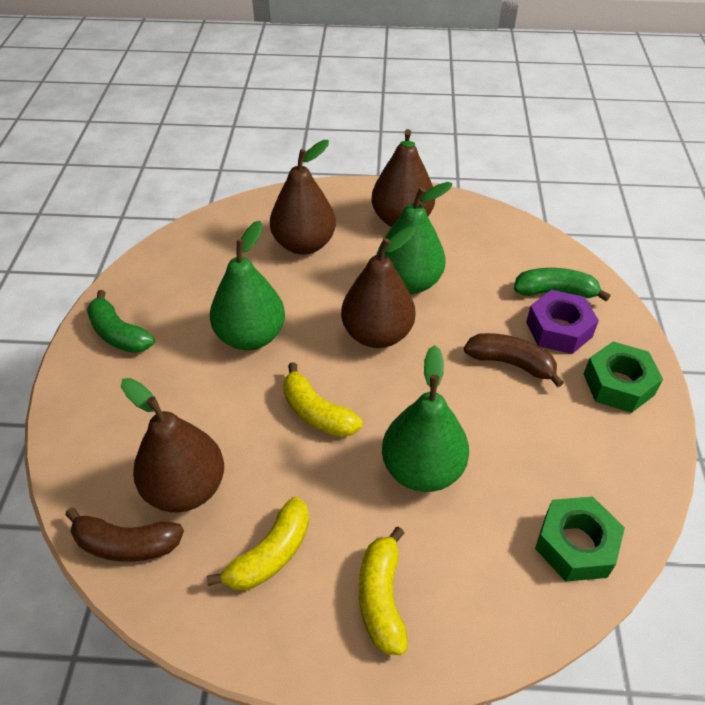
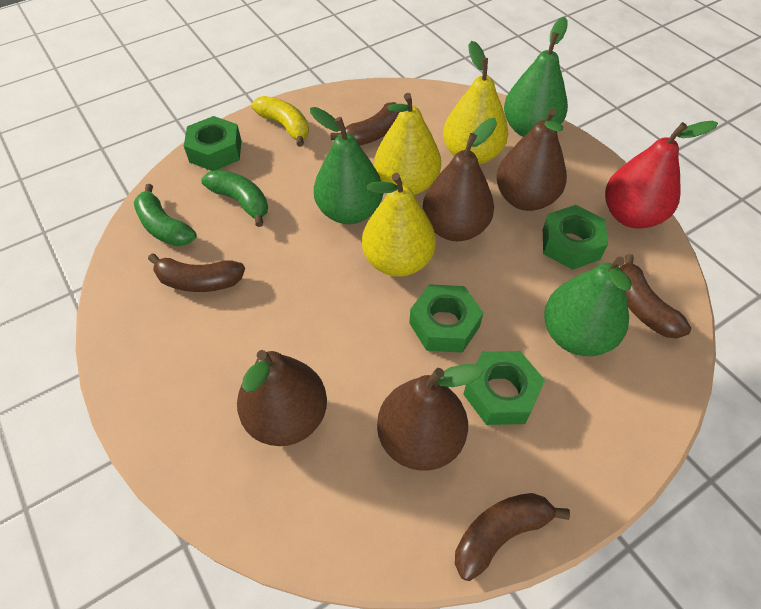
brown banana: [65,508,184,562] [464,333,564,388] = 2 -> [148,253,245,292] [331,102,399,146] [455,493,570,581] [620,254,691,339] = 4
green nut: [535,496,625,582] [584,341,663,413] = 2 -> [184,116,242,171] [409,284,483,353] [463,351,545,425] [543,205,608,270] = 4
purple nut: [526,290,599,354] = 1 -> none = 0
red pear: none = 0 -> [605,121,718,229] = 1
yellow banana: [207,497,309,590] [283,362,362,437] [359,527,408,655] = 3 -> [252,96,309,147] = 1
yellow pear: none = 0 -> [362,173,436,277] [374,93,441,195] [443,41,508,164] = 3

